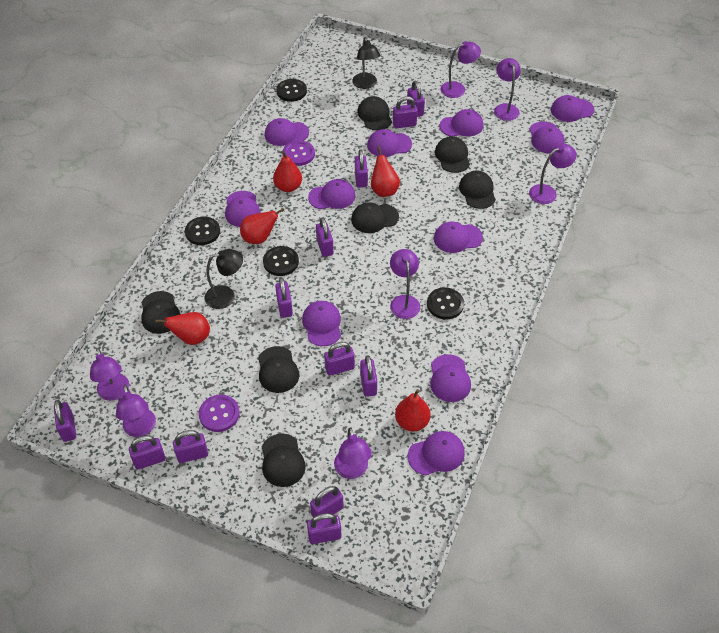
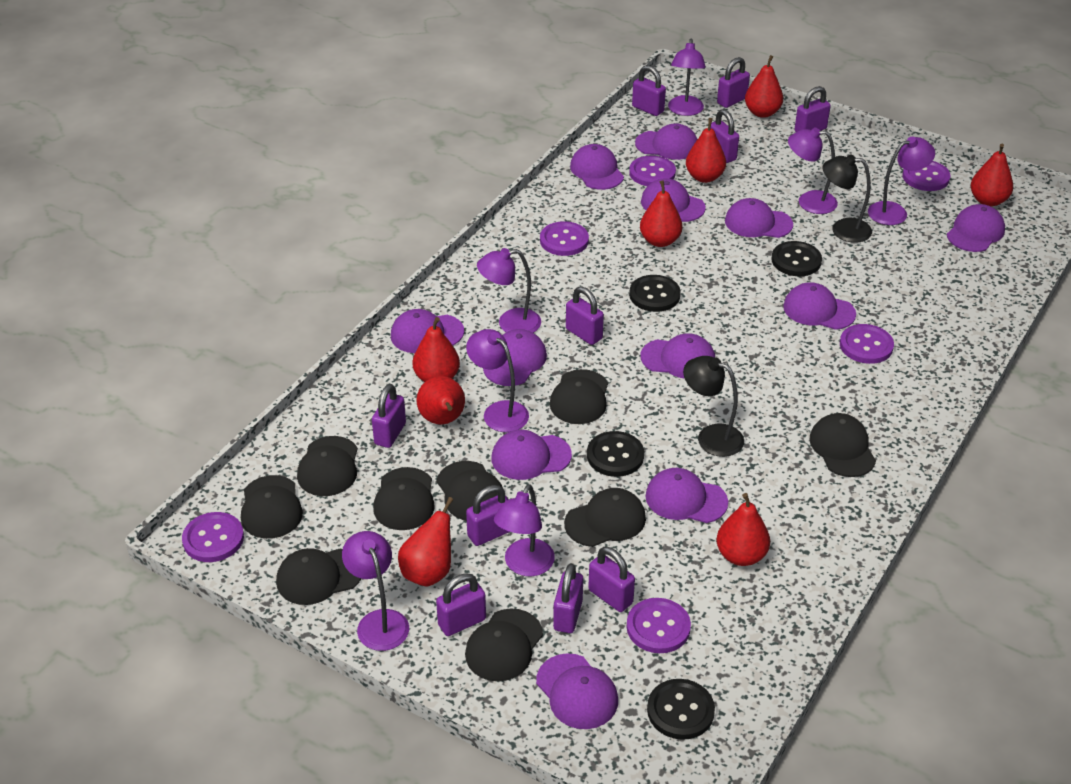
black cap: [141,291,180,334] [258,346,299,393] [262,434,306,487] [351,202,399,233] [357,96,392,130] [435,136,470,173] [459,171,496,209] = 7 -> [241,475,303,539] [276,548,361,605] [297,436,358,496] [373,467,435,530] [436,461,503,521] [465,608,543,681] [550,369,608,424] [564,488,646,547] [809,413,876,477] = 9
purple button: [199,395,240,432] [283,140,315,166] = 2 -> [182,512,244,562] [540,221,589,256] [627,598,691,653] [629,156,676,186] [840,324,894,364] [902,161,951,191] = 6
purple cap: [225,191,260,227] [265,118,309,146] [302,301,341,346] [308,179,355,209] [367,129,412,157] [408,431,465,475] [430,354,471,402] [434,222,483,253] [439,109,484,136] [529,122,565,154] [551,95,594,122] = 11 -> [391,309,464,353] [483,329,547,386] [492,430,572,480] [536,653,618,729] [570,144,624,190] [635,123,698,160] [641,178,706,222] [641,333,715,379] [645,468,728,523] [725,198,793,238] [783,282,856,330] [947,204,1005,252] = 12
purple padlock: [54,400,76,442] [129,435,165,470] [173,430,208,463] [275,277,293,318] [307,513,342,544] [310,486,344,517] [316,217,334,257] [324,342,355,376] [355,150,368,188] [360,355,377,397] [393,96,418,128] [407,81,425,117] = 12 -> [372,384,406,448] [436,573,486,636] [466,485,509,546] [553,563,583,633] [566,286,604,345] [588,547,635,612] [632,65,666,116] [711,109,739,163] [717,57,750,108] [795,86,831,132] = 10
red pear: [155,312,210,345] [240,208,284,244] [273,151,302,192] [371,147,400,197] [395,389,431,431] = 5 -> [398,497,453,587] [413,317,460,382] [416,376,465,424] [640,180,682,247] [686,118,726,183] [717,493,770,566] [745,55,783,118] [971,144,1013,207] = 8

